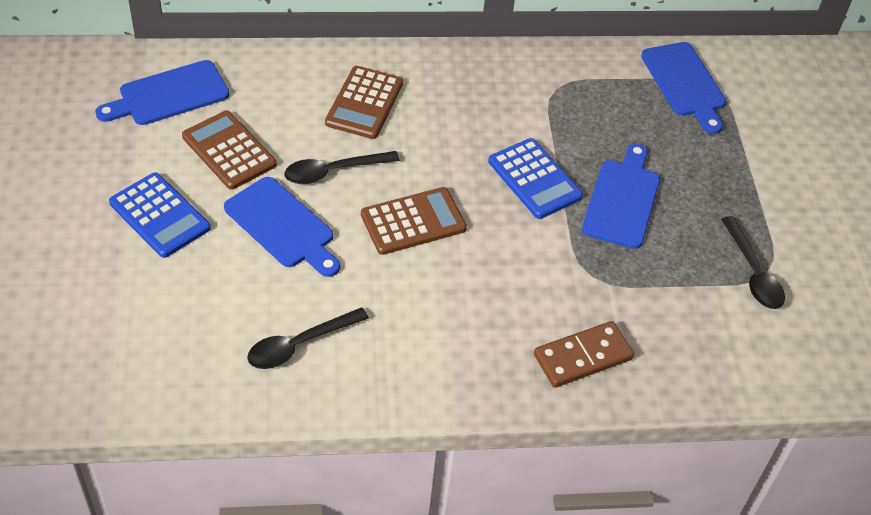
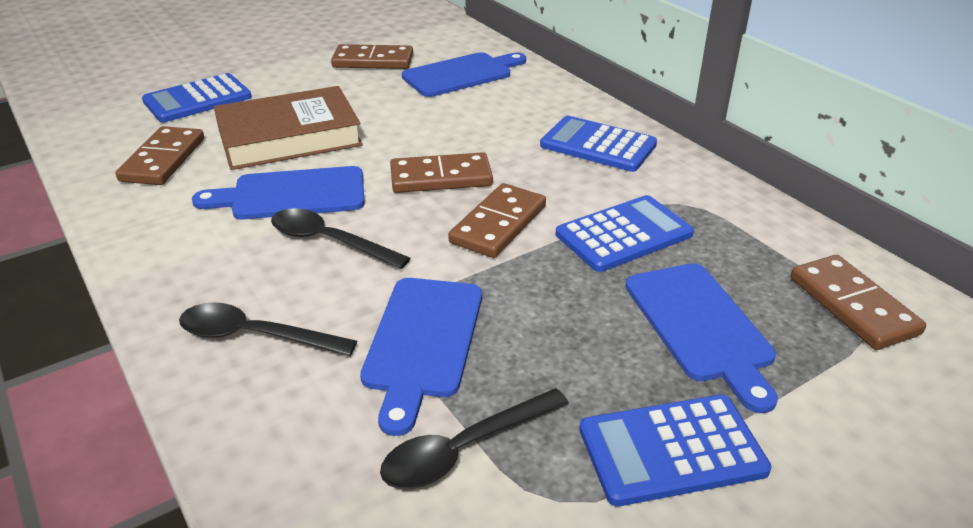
blue calculator: [109,172,211,258] [488,138,583,219] = 2 -> [142,73,252,122] [540,116,657,172] [556,195,694,272] [579,395,771,507] = 4
brown book: none = 0 -> [214,86,363,170] = 1
brown calculator: [182,111,277,190] [325,66,403,139] [361,187,467,255] = 3 -> none = 0
brown domino: [534,321,634,388] = 1 -> [116,126,204,185] [331,44,413,69] [390,152,493,193] [448,183,546,258] [791,255,926,350] = 5

